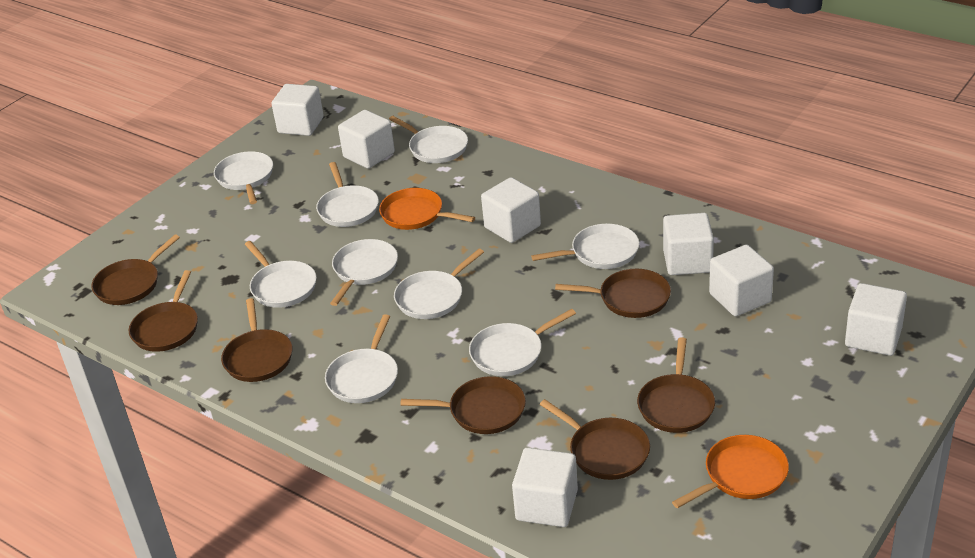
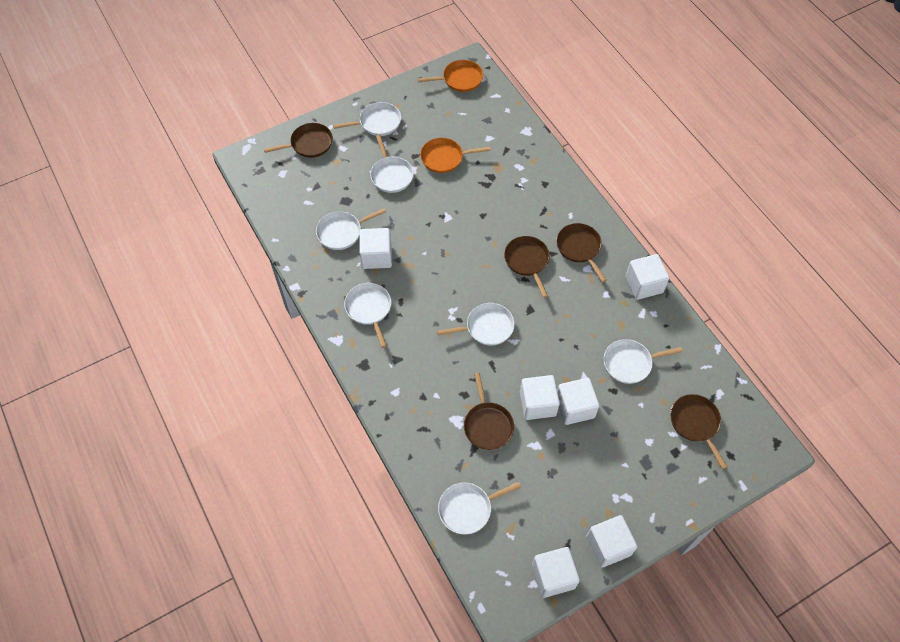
brown pan: [91,234,180,305] [129,270,198,352] [221,298,293,382] [400,376,526,434] [540,399,650,480] [555,269,671,318] [637,337,715,433] = 7 -> [264,123,333,158] [464,372,514,450] [504,236,550,298] [556,223,607,282] [670,394,728,469] = 5
white cube: [271,84,324,136] [338,110,395,169] [481,177,541,243] [512,448,578,527] [663,213,714,275] [709,245,774,316] [845,283,907,356] = 7 -> [360,228,392,269] [520,375,560,420] [532,547,580,598] [557,378,599,425] [586,515,637,568] [626,254,669,300] = 6
white pan: [214,151,273,204] [245,241,317,308] [316,162,379,227] [325,315,398,403] [330,239,398,306] [389,116,468,163] [394,249,484,319] [469,309,576,376] [531,224,639,269] = 9 -> [316,209,386,250] [333,102,401,136] [344,283,391,348] [370,135,414,193] [437,303,514,346] [438,482,521,534] [604,339,683,384] = 7

